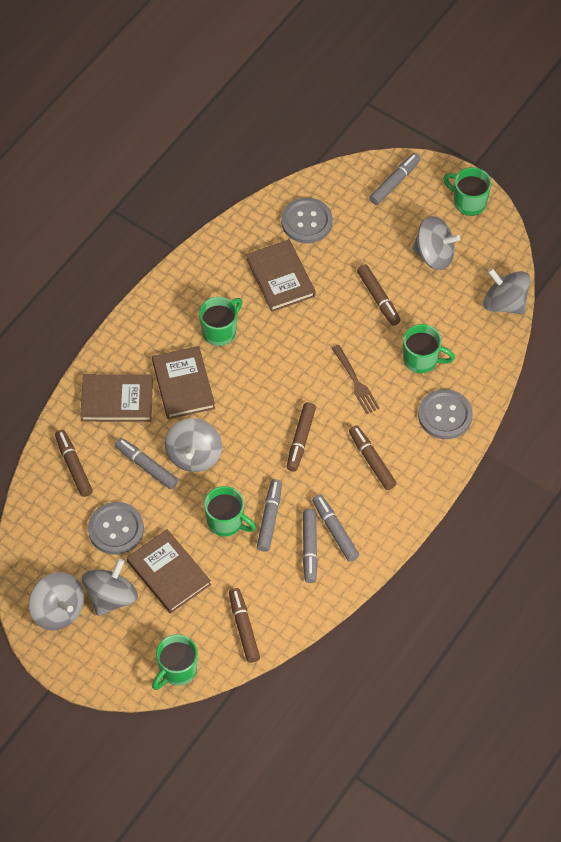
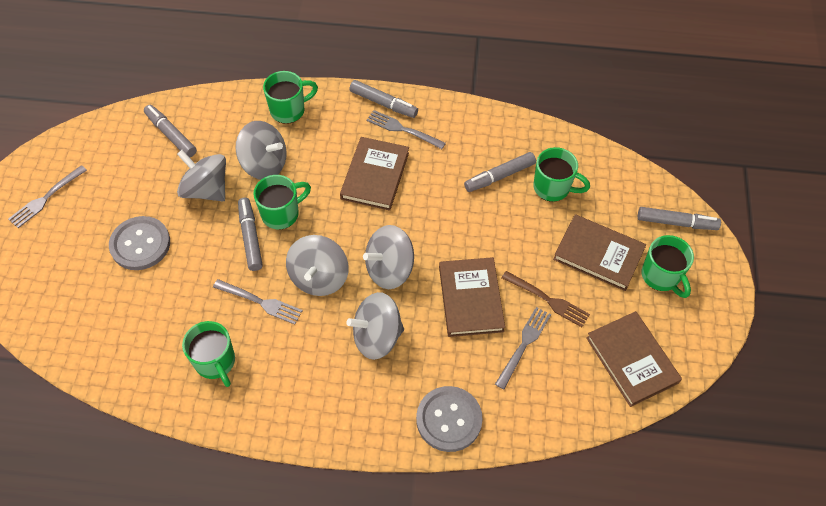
brown marker: [55,430,93,497] [229,588,260,663] [287,402,316,472] [349,425,397,490] [357,264,400,326] = 5 -> none = 0
grey button: [88,502,144,555] [281,197,333,243] [418,389,473,439] = 3 -> [109,216,170,270] [416,386,483,452] = 2
grey fork: none = 0 -> [8,165,87,228] [213,279,303,325] [367,110,446,149] [495,307,551,389] = 4

